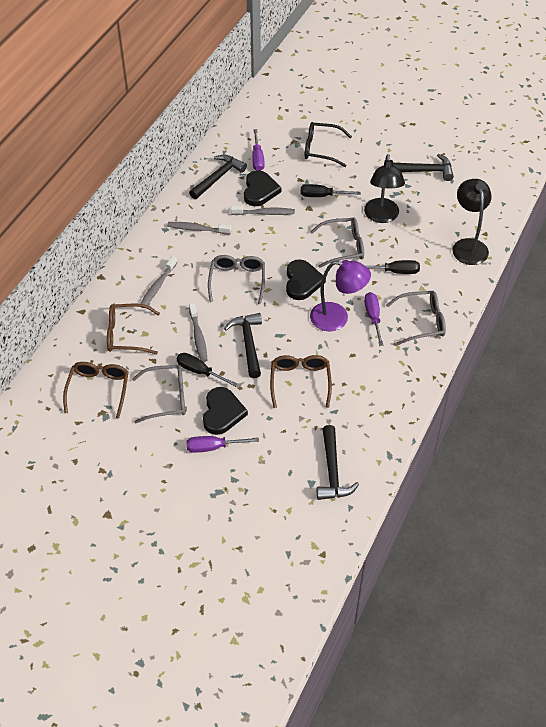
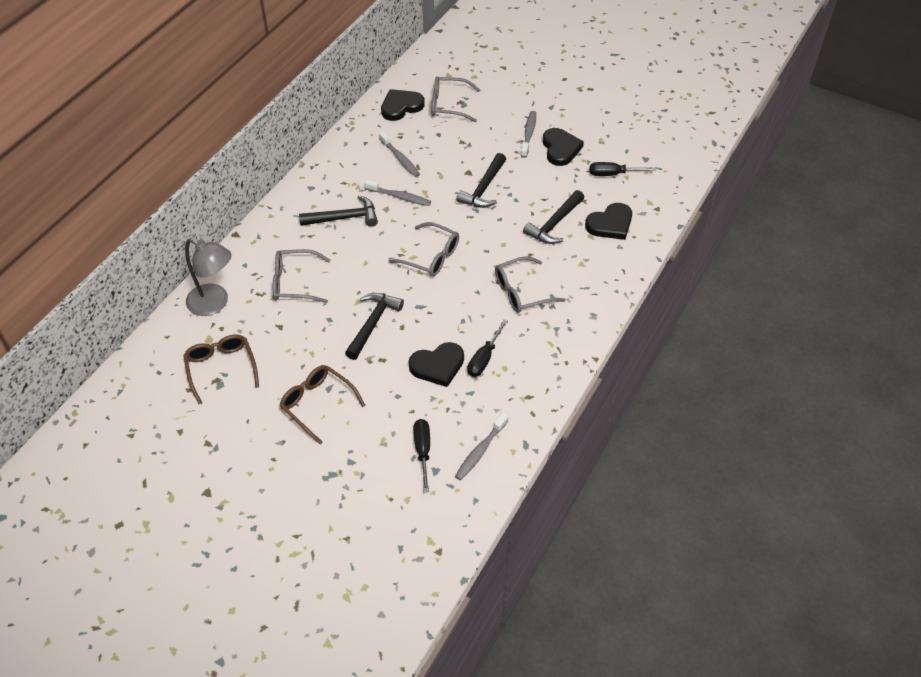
black glasses: [304,122,352,167] = 1 -> none = 0
black heart: [203,387,248,435] [244,170,281,206] [286,259,326,300] = 3 -> [381,89,425,121] [408,342,464,387] [543,128,584,166] [585,203,632,240] = 4
black lamp: [364,154,405,223] [452,179,492,265] = 2 -> none = 0
brown glasses: [63,362,129,419] [107,303,160,354] [270,355,332,408] = 3 -> [183,335,259,404] [279,365,365,444] = 2
grey lamp: none = 0 -> [185,238,232,316] = 1
purple lamp: [310,260,371,331] = 1 -> none = 0
purple screwdriver: [186,436,259,453] [252,129,265,171] [364,292,384,346] = 3 -> none = 0

